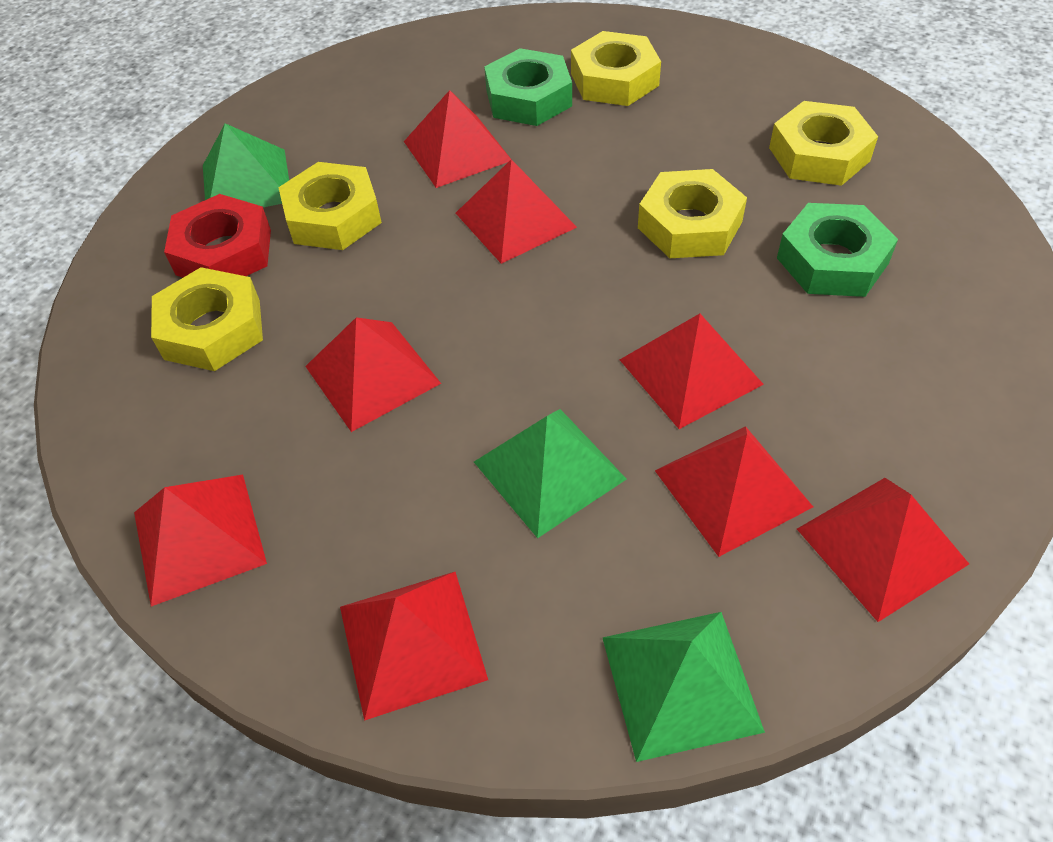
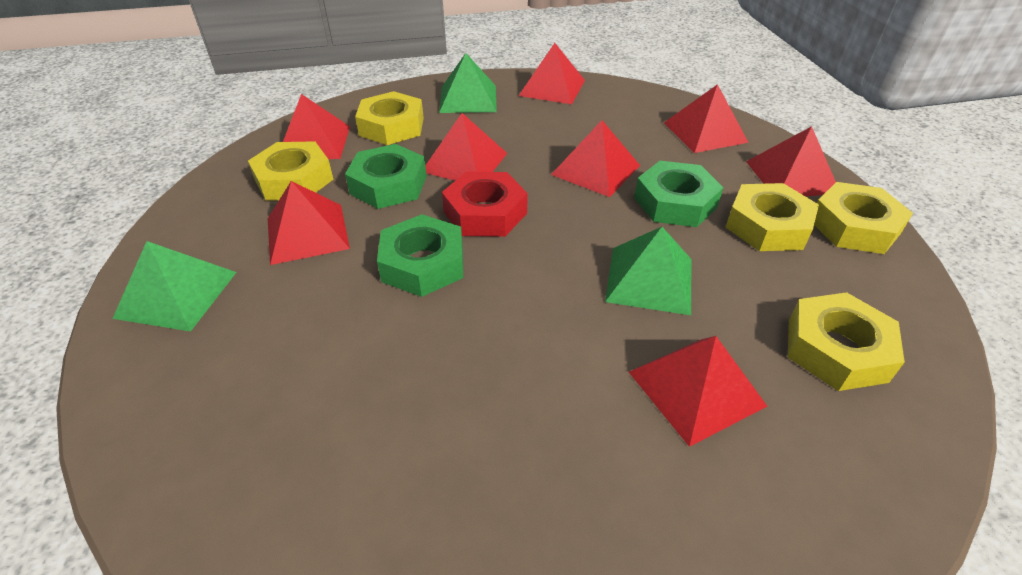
green nut: [484,48,572,126] [777,203,898,297] = 2 -> [345,144,427,209] [377,214,463,297] [634,161,724,227] = 3

